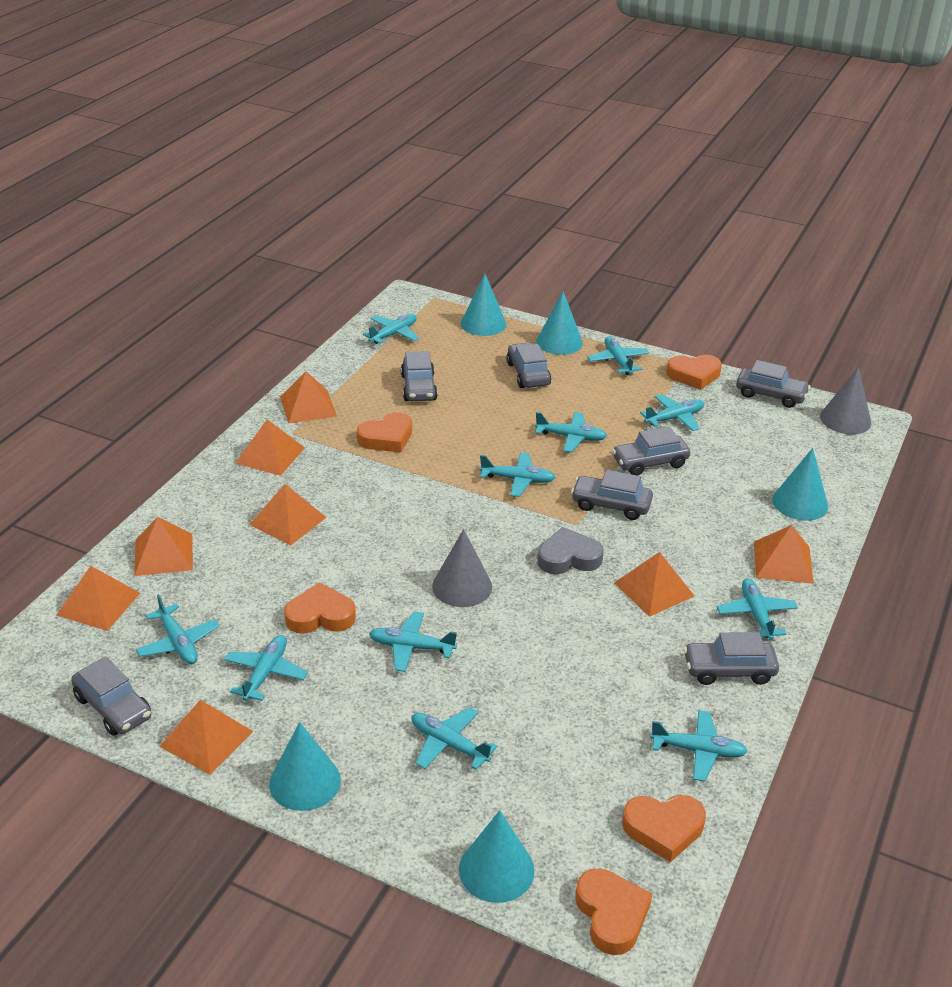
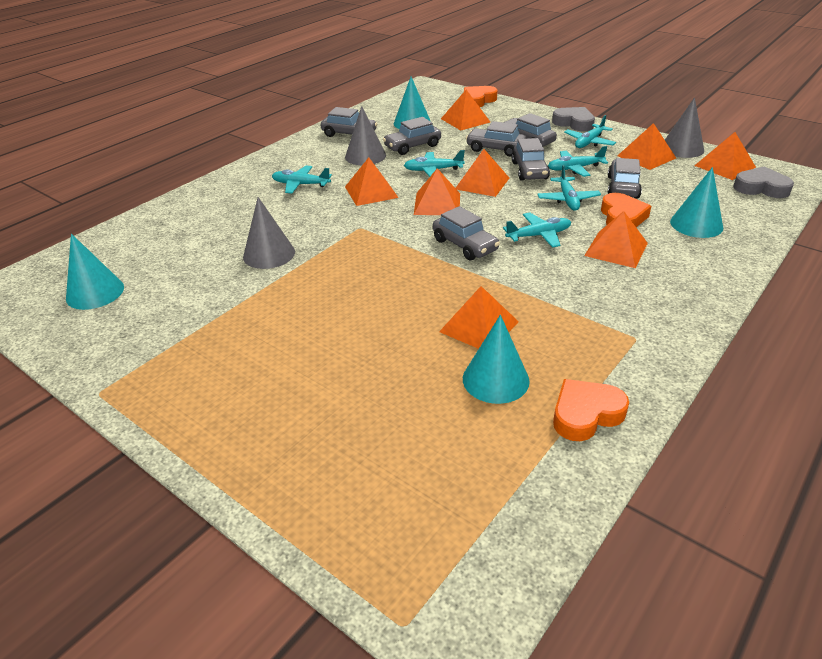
grey cone: [432,529,492,607] [820,367,871,434] = 2 -> [243,197,295,269] [345,106,386,165] [665,97,704,158] = 3
grey heart: [538,527,604,574] = 1 -> [552,107,595,131] [733,167,794,198] = 2
orange heart: [284,582,356,634] [357,412,412,453] [575,868,652,955] [622,795,706,862] [667,355,722,390] = 5 -> [464,86,498,107] [553,379,629,441] [601,193,651,227] = 3
turquoise cone: [269,722,341,811] [459,810,535,903] [461,274,506,336] [536,291,583,355] [772,448,828,521] = 5 -> [66,234,124,310] [394,77,430,129] [463,315,530,404] [670,167,723,238] = 4
turquoise plane: [136,594,219,664] [224,635,308,701] [363,314,419,344] [369,611,457,672] [412,707,498,770] [480,452,556,497] [535,412,607,452] [587,337,649,375] [640,394,704,431] [650,710,748,782] [717,578,798,640] = 11 -> [272,166,332,193] [404,150,465,177] [503,212,571,248] [537,165,601,211] [548,146,608,177] [564,115,616,148] = 6

